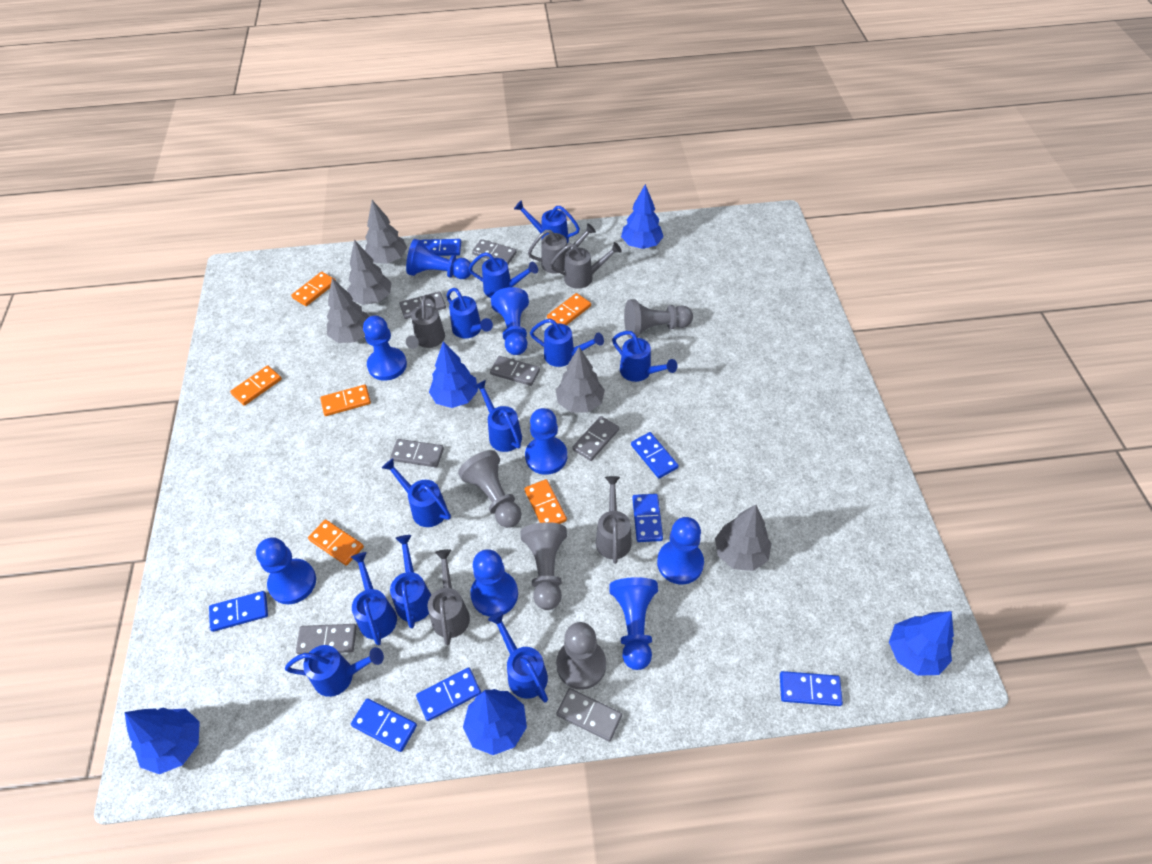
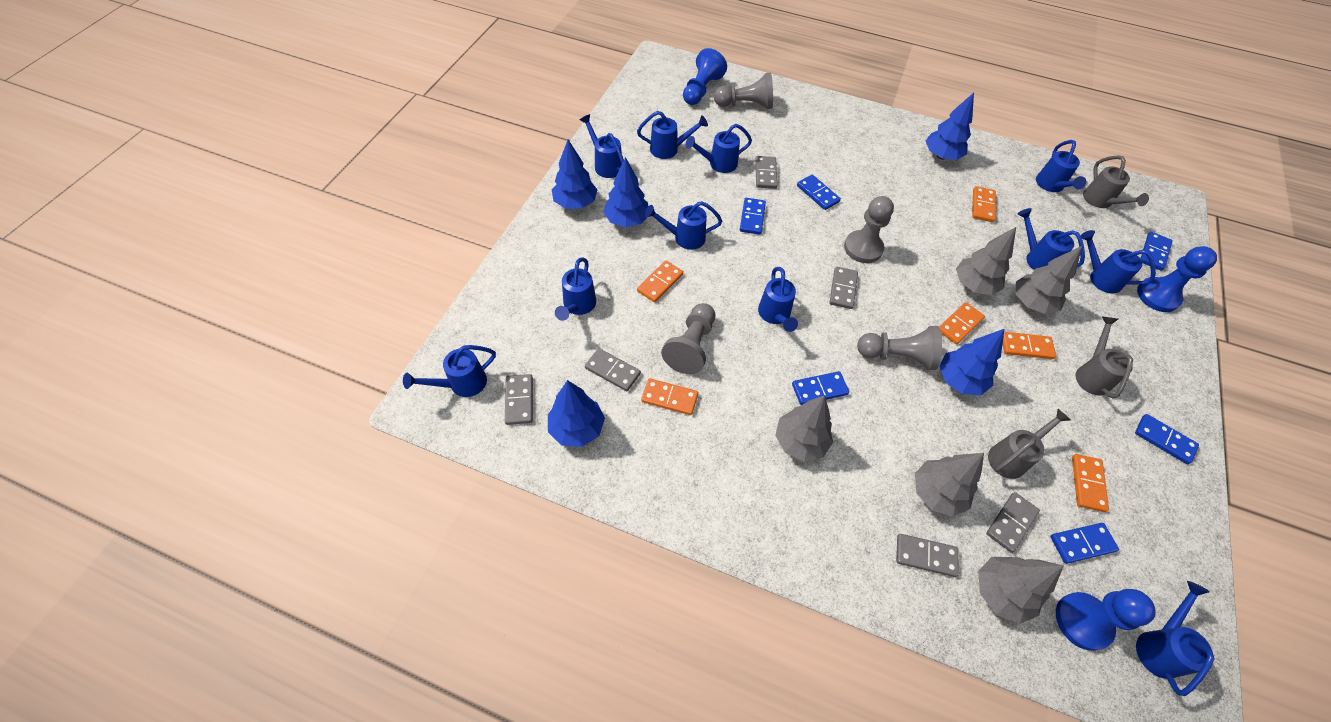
blue domino: [209,591,268,632] [351,698,417,752] [416,668,481,721] [421,239,461,256] [631,432,678,479] [632,494,663,542] [780,671,843,706] = 7 -> [740,198,766,235] [792,371,849,405] [797,175,841,210] [1050,523,1119,564] [1135,414,1199,464] [1140,232,1173,271] = 6
blue pawn: [256,537,316,604] [363,316,407,381] [406,239,471,279] [470,549,518,617] [491,287,529,355] [525,408,567,475] [609,577,658,670] [657,517,704,584] = 8 -> [683,48,727,105] [1056,589,1156,651] [1137,246,1217,312] = 3
grey domino: [296,624,357,655] [390,439,444,467] [400,292,446,319] [472,239,517,264] [490,356,540,386] [556,688,622,742] [572,416,619,461] = 7 -> [505,374,533,425] [585,348,641,391] [755,156,778,189] [829,267,858,309] [896,534,959,577] [986,492,1040,553] = 6
grey watering can: [406,295,445,349] [427,549,470,645] [528,223,596,274] [550,242,622,289] [596,476,632,564] = 5 -> [988,409,1071,479] [1075,316,1133,399] [1083,155,1149,208] = 3

